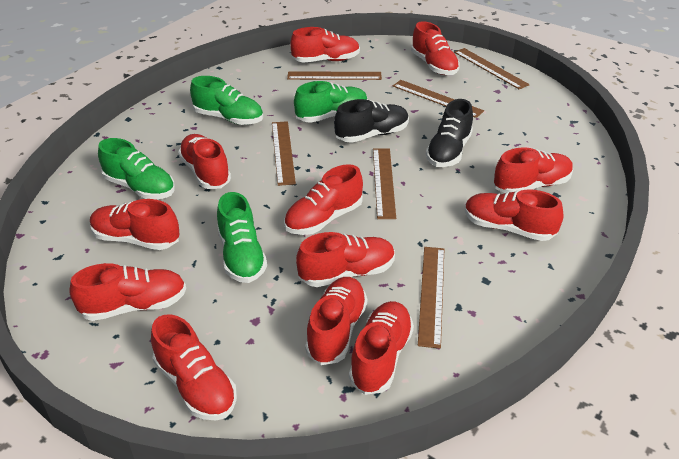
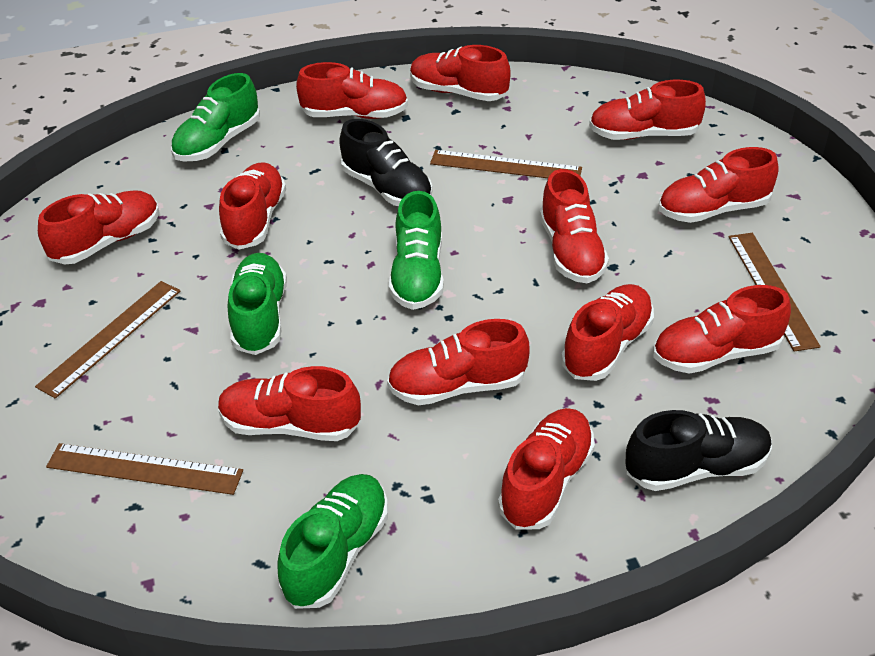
brown ruler: [272,121,296,186] [287,71,382,80] [373,149,396,219] [393,80,484,118] [418,247,444,349] [454,48,530,89] = 6 -> [35,281,180,399] [46,443,243,495] [430,150,582,178] [729,233,821,352] = 4

